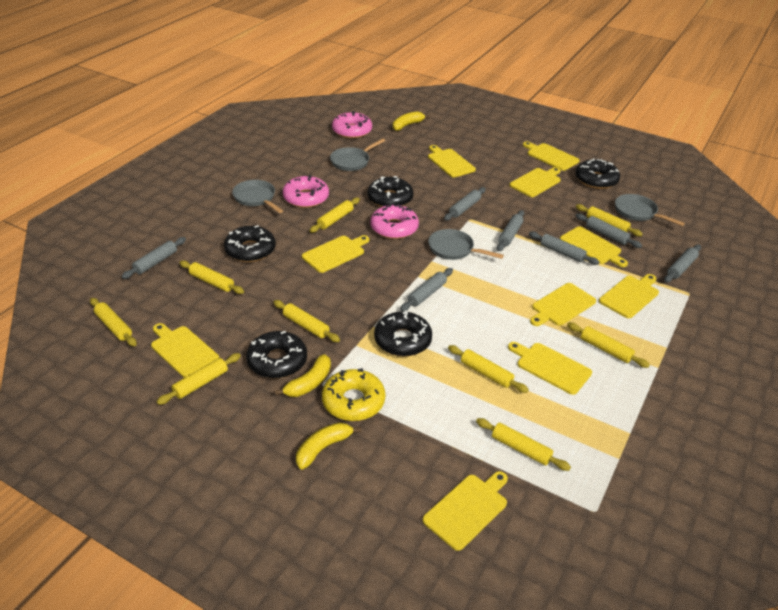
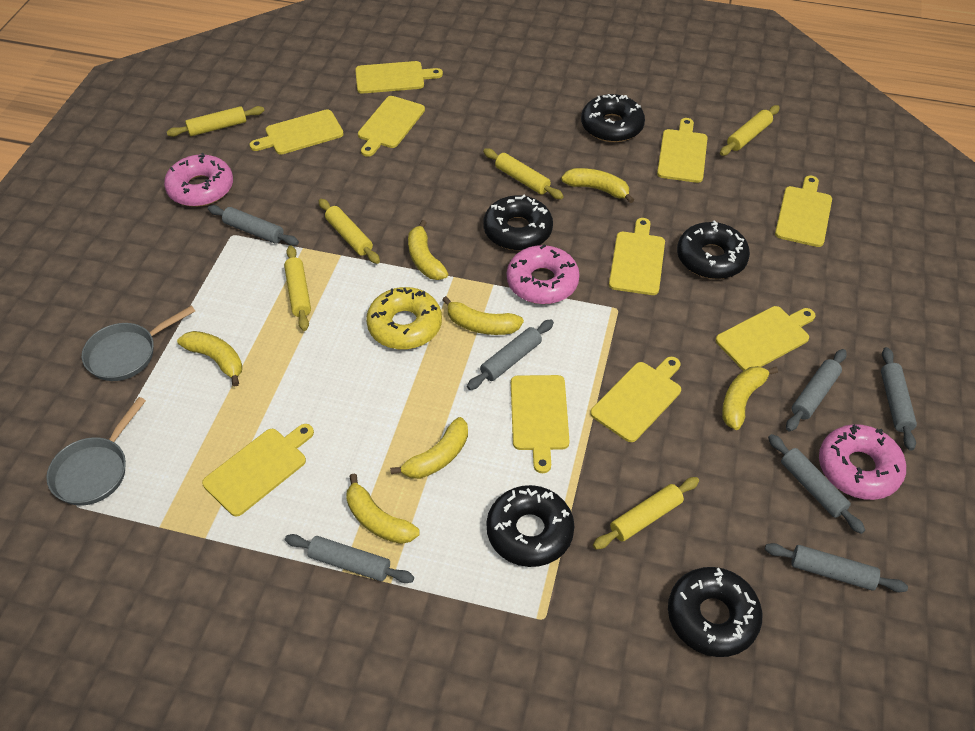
grey pan: [232,180,283,213] [330,138,385,171] [428,229,504,260] [615,194,685,226] = 4 -> [46,397,146,505] [82,305,195,381] = 2
yellow banana: [275,354,331,397] [296,422,361,470] [393,111,430,131] = 3 -> [177,331,242,387] [346,473,420,544] [390,417,468,479] [408,220,448,280] [442,296,524,335] [561,168,634,203] [722,366,778,430] = 7
yellow rolling pin: [90,298,137,346] [157,353,241,405] [179,260,244,294] [273,300,340,342] [310,197,360,233] [448,345,529,393] [476,418,571,471] [567,322,650,368] [576,204,643,237] = 9 -> [167,106,264,137] [284,246,311,331] [319,199,380,264] [483,148,564,199] [593,477,699,549] [720,105,780,156] = 6

